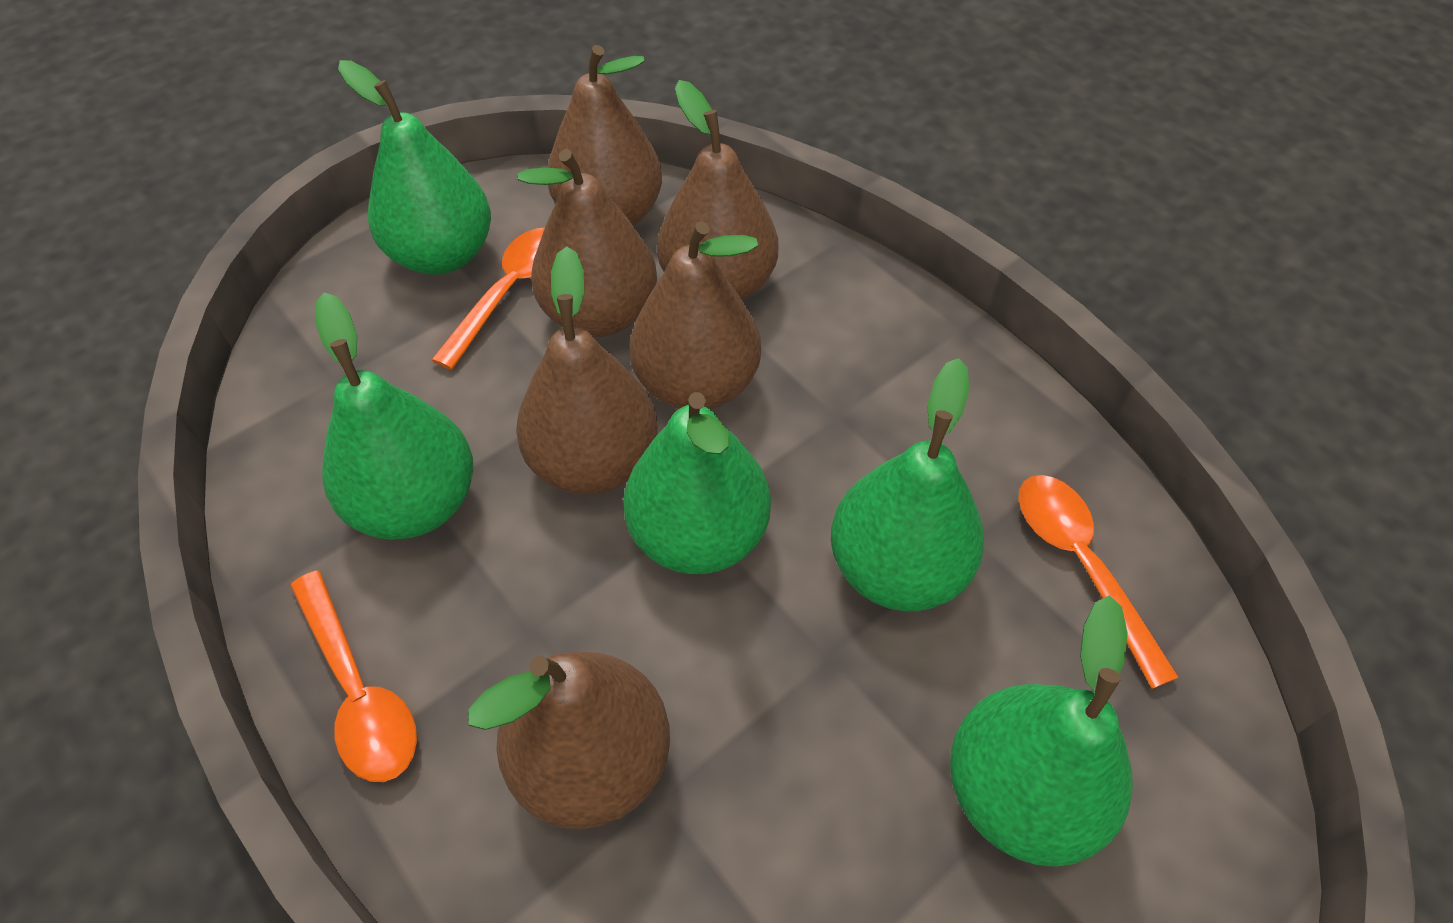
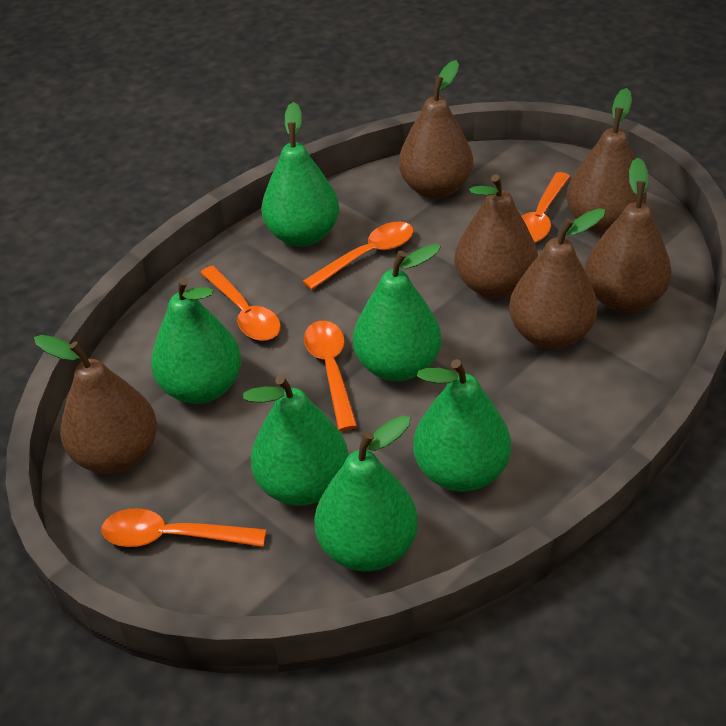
green pear: [315,293,473,540] [338,60,491,275] [623,392,771,574] [831,358,984,611] [950,596,1133,867] = 5 -> [151,277,241,404] [243,375,348,506] [261,102,339,247] [314,415,418,571] [353,244,442,382] [413,359,511,492] = 6
orange spoon: [290,570,417,782] [432,228,545,370] [1019,475,1179,689] = 3 -> [101,508,266,547] [200,266,281,341] [303,221,414,290] [304,321,357,431] [522,172,570,243] = 5

